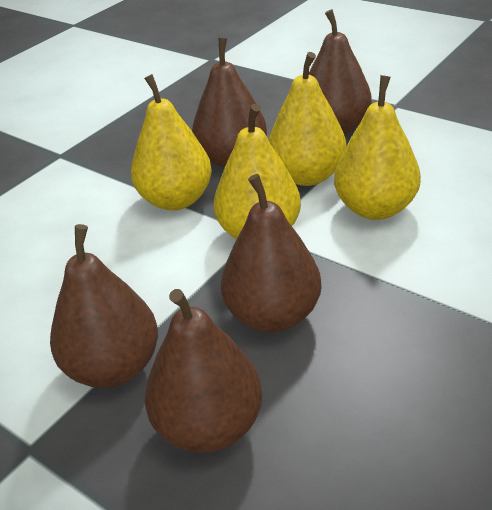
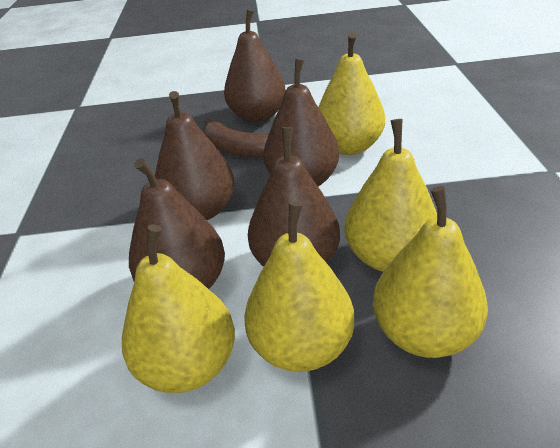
brown banana: none = 0 -> [203,118,269,158] = 1
yellow pear: [131,74,212,211] [214,104,301,239] [269,52,346,186] [334,75,421,220] = 4 -> [122,224,235,393] [244,202,354,372] [318,32,385,155] [345,119,437,272] [373,186,488,358] = 5

